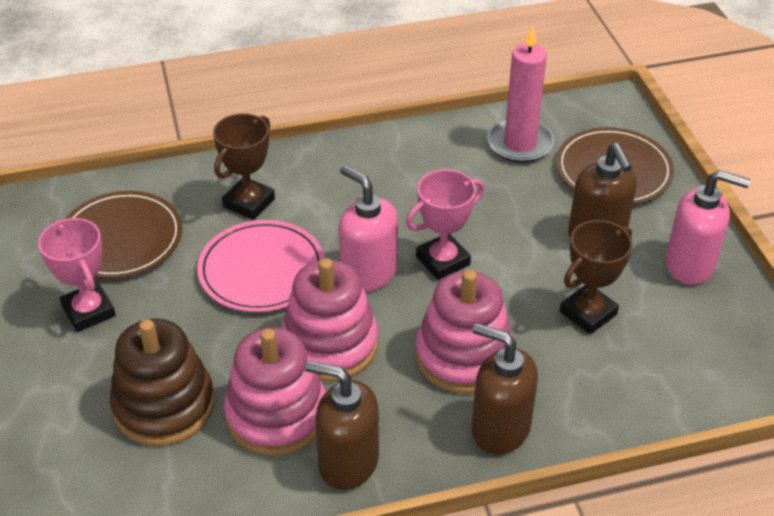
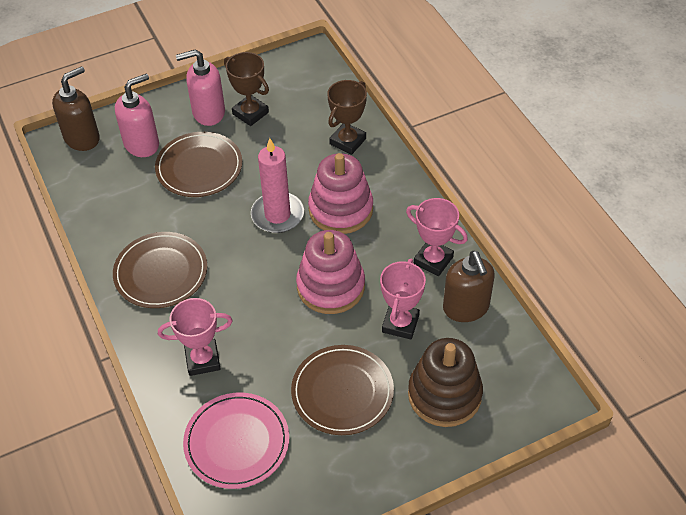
brown plate: [65,191,182,279] [556,127,674,204] = 2 -> [113,232,207,308] [155,132,242,197] [291,345,394,435] = 3
brown soap dispenser: [305,361,379,490] [472,323,538,455] [568,143,637,239] = 3 -> [52,66,100,151] [443,251,494,322] = 2
pink stacking toy: [224,328,326,456] [281,258,378,381] [415,270,513,394] = 3 -> [296,230,365,314] [308,153,373,234] = 2
pink trophy: [38,218,116,332] [406,169,485,280] = 2 -> [158,298,233,376] [380,259,426,339] [406,198,468,276] = 3

